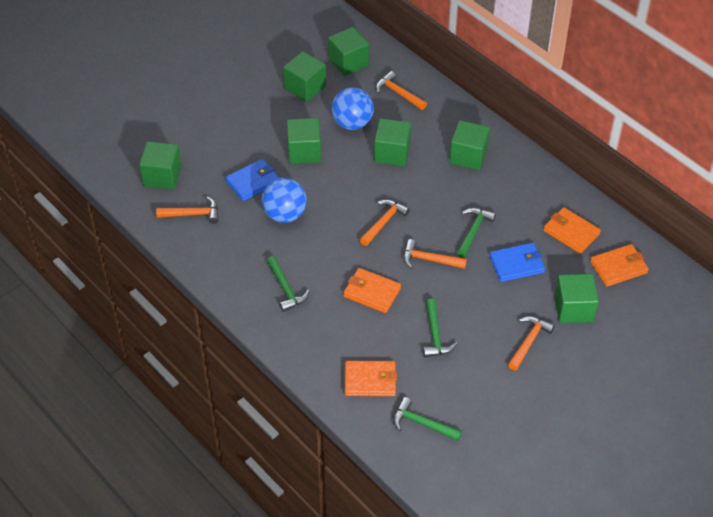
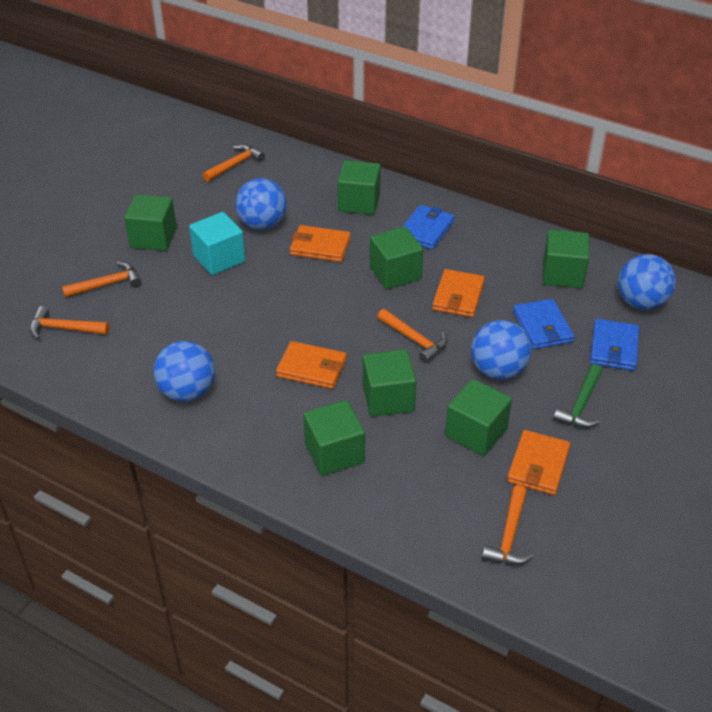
blue ball: [262,178,307,223] [331,87,374,130] = 2 -> [153,341,215,402] [235,178,287,230] [471,320,531,380] [618,254,676,310] = 4
blue wallet: [225,159,279,201] [489,243,545,282] = 2 -> [402,205,455,250] [513,299,575,349] [590,319,639,371] = 3
green hammer: [267,256,310,312] [393,397,462,441] [423,299,457,357] [457,208,496,258] = 4 -> [553,364,602,428] = 1
turquoise cube: none = 0 -> [189,212,245,275] = 1

